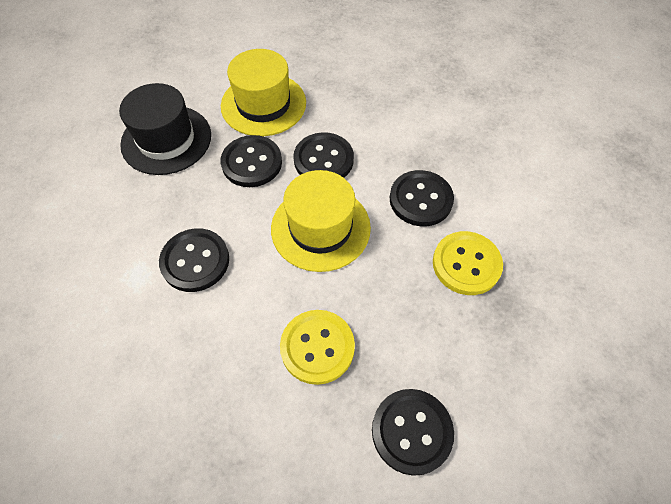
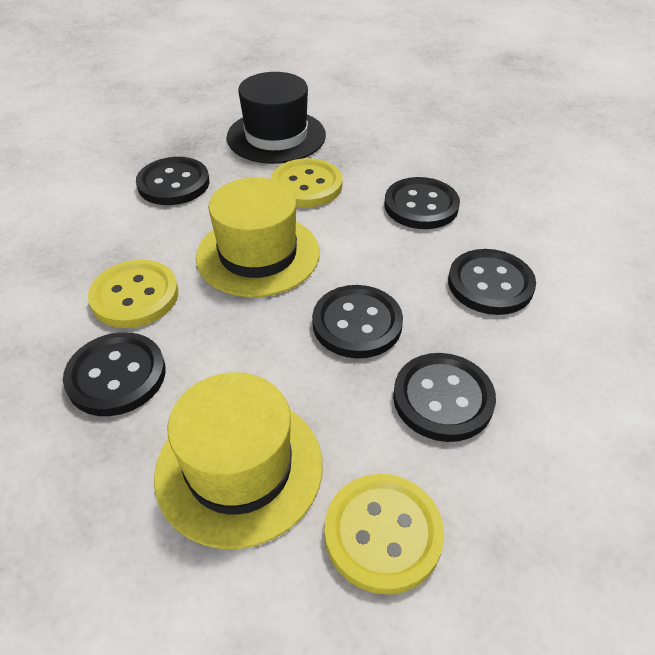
black button: [159,228,229,292] [221,135,282,187] [293,132,354,178] [372,389,454,476] [390,170,454,226] = 5 -> [63,332,166,416] [136,157,210,205] [312,285,403,359] [385,177,460,229] [393,353,496,442] [448,249,536,315] = 6
yellow button: [280,310,355,385] [433,231,503,295] = 2 -> [88,260,179,328] [271,158,343,207] [324,474,444,595] = 3

